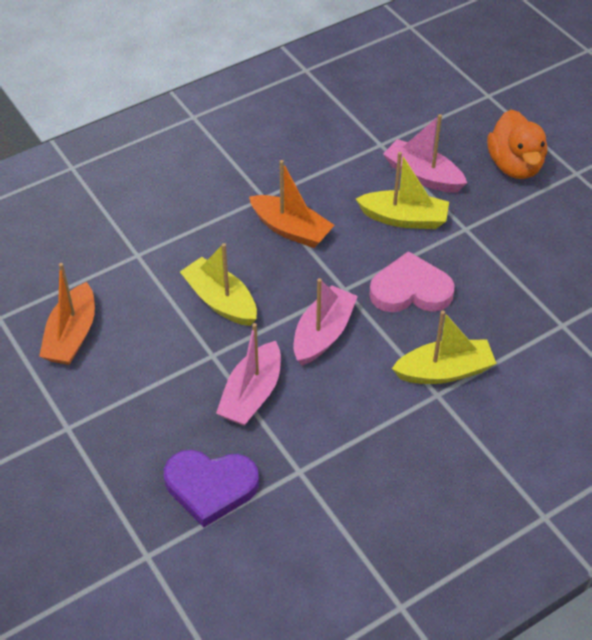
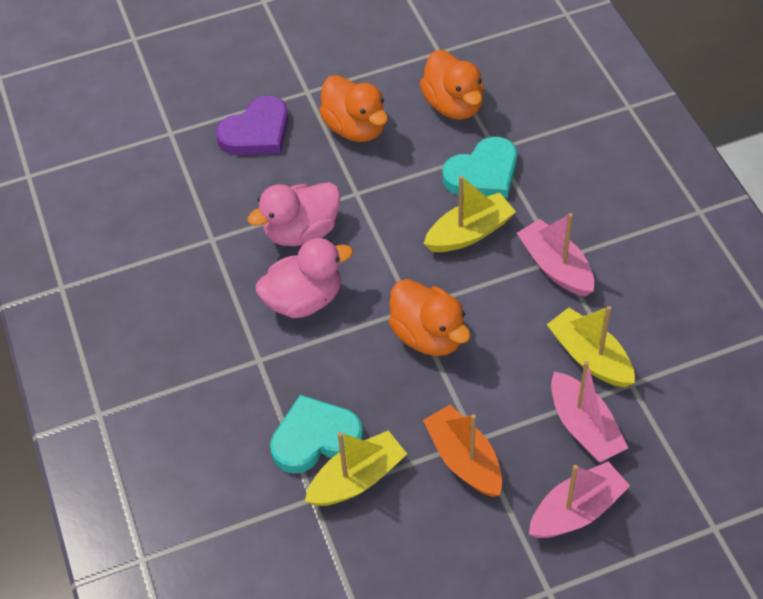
orange boat: [39,263,95,365] [249,160,334,248] = 2 -> [423,405,502,497] = 1
orange duck: [487,110,547,179] = 1 -> [319,75,388,142] [388,279,471,356] [420,50,484,120] = 3
pink duck: none = 0 -> [247,182,341,246] [256,238,353,318] = 2
pink heart: [369,251,455,312] = 1 -> none = 0
turquoise heart: none = 0 -> [270,395,363,474] [442,137,517,199] = 2

